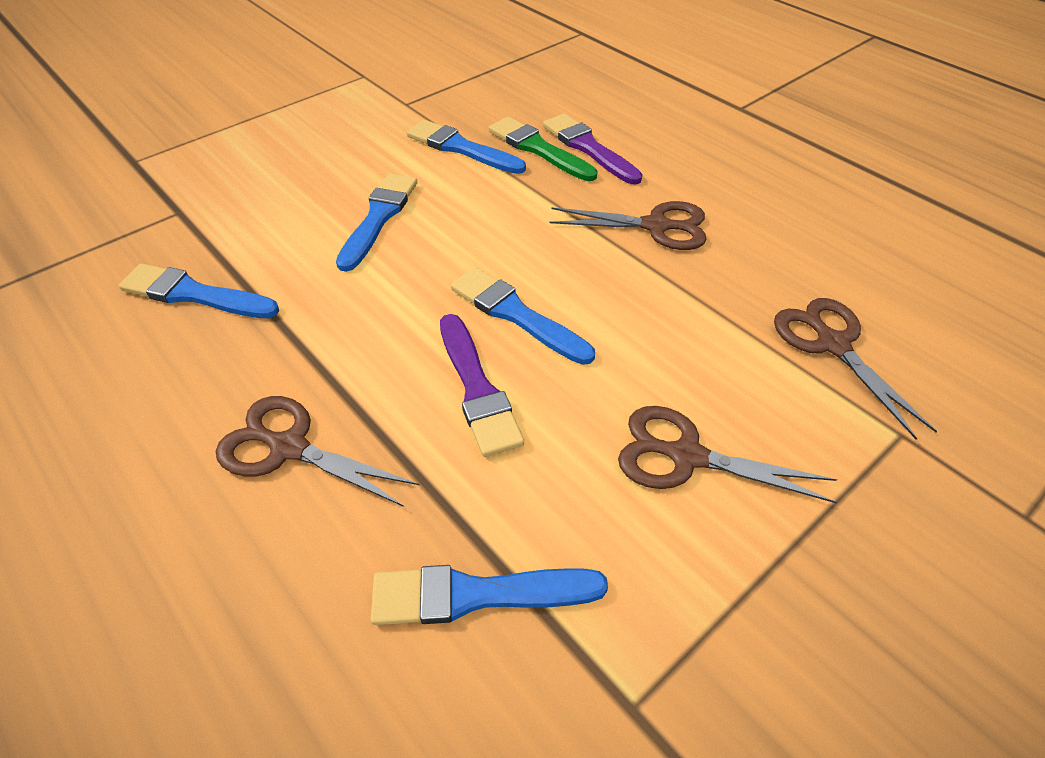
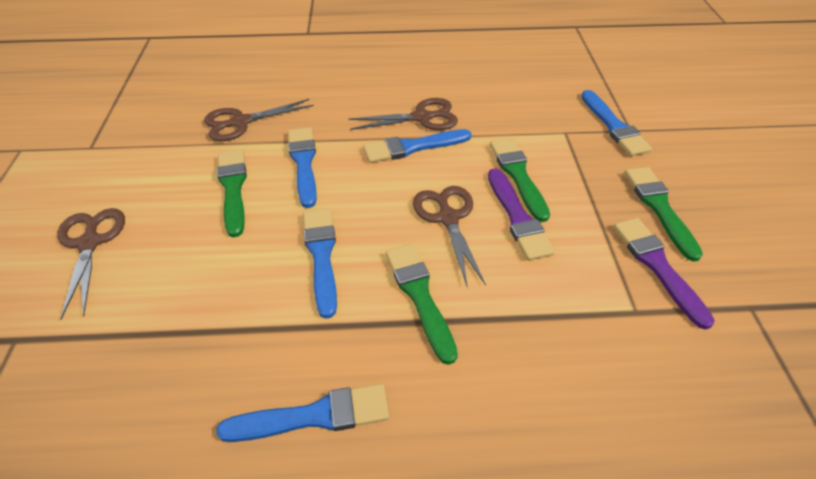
green brush: [488,117,598,181] = 1 -> [217,150,247,237] [386,244,458,365] [490,138,550,222] [625,167,703,262] = 4

